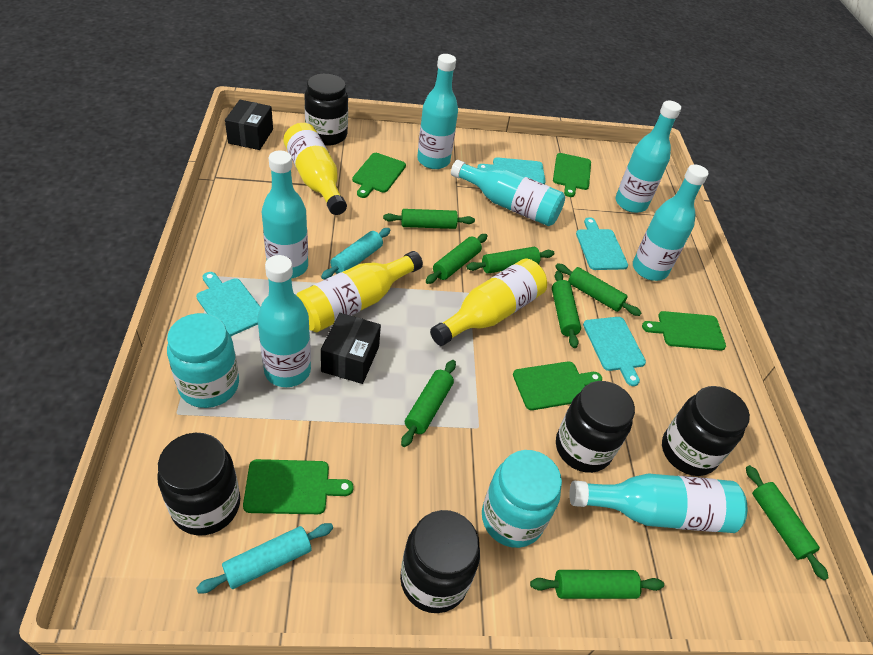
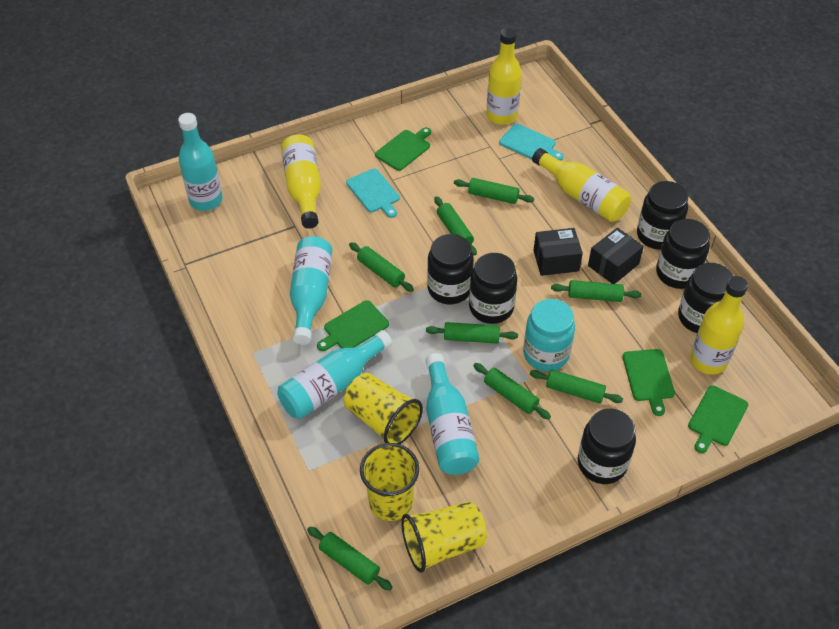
black jar: [157,433,240,536] [304,74,348,146] [400,510,480,613] [556,381,635,473] [662,386,750,476] = 5 -> [427,234,474,304] [469,253,517,324] [578,409,636,484] [637,181,688,250] [656,219,710,289] [678,263,733,333] = 6
green cutting board: [243,459,354,514] [352,153,406,198] [513,361,602,410] [553,153,591,197] [642,311,726,350] = 5 -> [317,300,389,351] [375,127,431,171] [622,349,675,416] [688,385,748,453] = 4
turquoise bottle: [257,255,311,387] [262,151,308,278] [417,54,458,169] [451,160,565,226] [569,474,747,533] [616,101,681,213] [633,164,709,281] = 7 -> [178,113,222,211] [277,330,392,419] [290,236,332,345] [426,353,479,475] = 4
turquoise cutting board: [196,272,260,336] [477,157,546,184] [576,217,628,270] [583,317,646,386] = 4 -> [346,168,400,218] [499,124,564,161] = 2
turquoise jar: [167,313,239,408] [482,450,562,548] = 2 -> [523,299,575,371] = 1
turquoise rolling pin: [196,523,333,593] [321,228,390,280] = 2 -> none = 0
yellow bottle: [283,123,347,215] [296,251,423,332] [430,259,547,346] = 3 -> [281,135,321,229] [486,28,522,125] [532,148,631,222] [690,276,748,375] = 4
yellow cup: none = 0 -> [344,373,423,444] [360,443,419,521] [401,501,487,573] = 3

